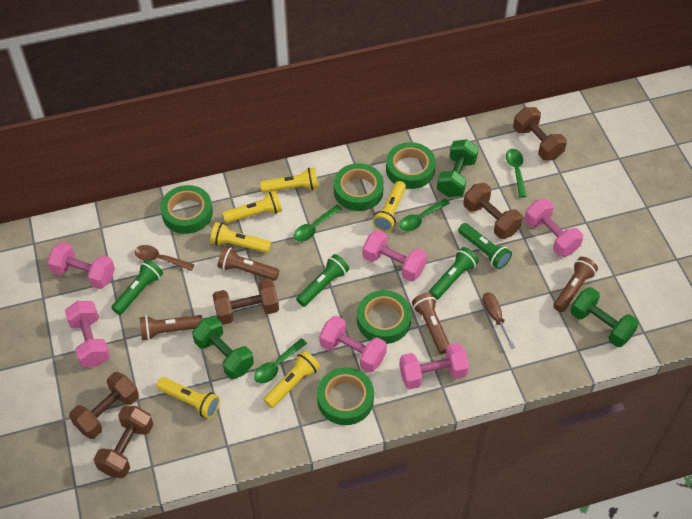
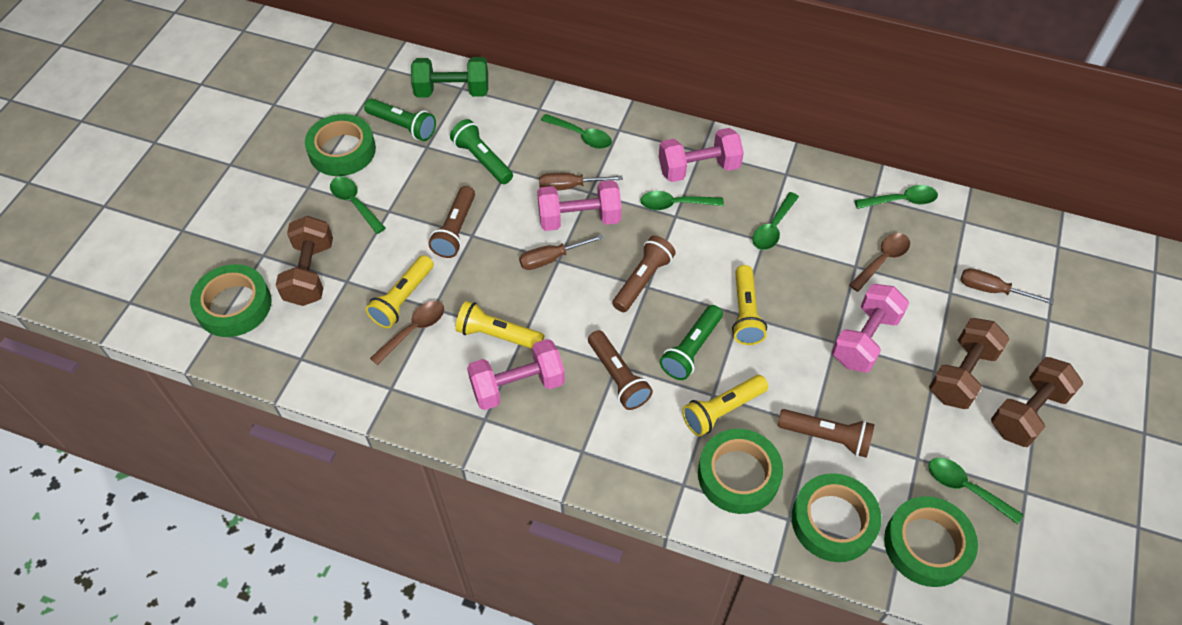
brown dumbbell: [69,372,139,439] [94,405,153,478] [213,280,279,325] [464,183,522,239] [513,107,567,160] = 5 -> [276,216,333,306] [929,318,1010,409] [991,357,1083,447] = 3
brown screwdriver: [482,292,515,349] = 1 -> [519,234,604,270] [539,173,623,191] [961,268,1054,305] = 3
brown spoon: [134,245,195,271] = 1 -> [370,301,444,365] [849,233,910,292] = 2
green dumbbell: [192,316,254,379] [437,139,479,197] [570,287,639,347] = 3 -> [411,57,488,98] = 1
green flashlight: [111,259,163,315] [296,254,349,307] [429,247,479,300] [458,223,512,269] = 4 -> [364,98,436,141] [450,119,513,184] [660,305,723,380] = 3
green spoon: [254,338,307,384] [293,205,342,242] [399,199,450,231] [506,149,527,198] = 4 -> [330,177,386,234] [541,114,612,149] [640,191,724,210] [752,192,799,250] [855,185,938,209] [928,458,1023,524] = 6
pink dumbbell: [47,242,115,289] [65,301,110,367] [319,316,387,373] [363,229,427,282] [399,343,469,389] [524,199,583,257] = 6 -> [467,339,565,410] [537,180,622,231] [659,128,744,182] [832,284,909,372] = 4
yellow flashlight: [157,377,220,419] [210,222,271,253] [223,191,282,223] [260,167,318,193] [263,351,320,408] [372,181,406,232] = 6 -> [366,255,434,328] [455,301,544,349] [682,375,768,436] [732,265,767,345] = 4

